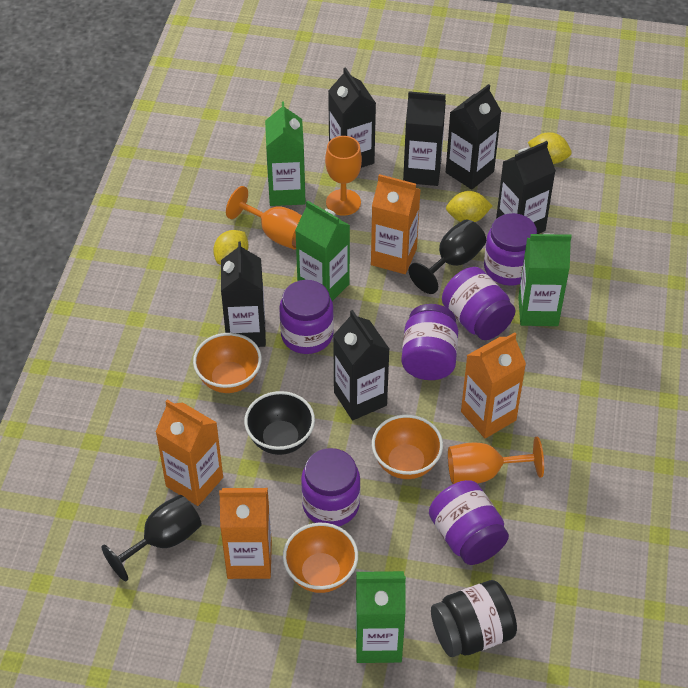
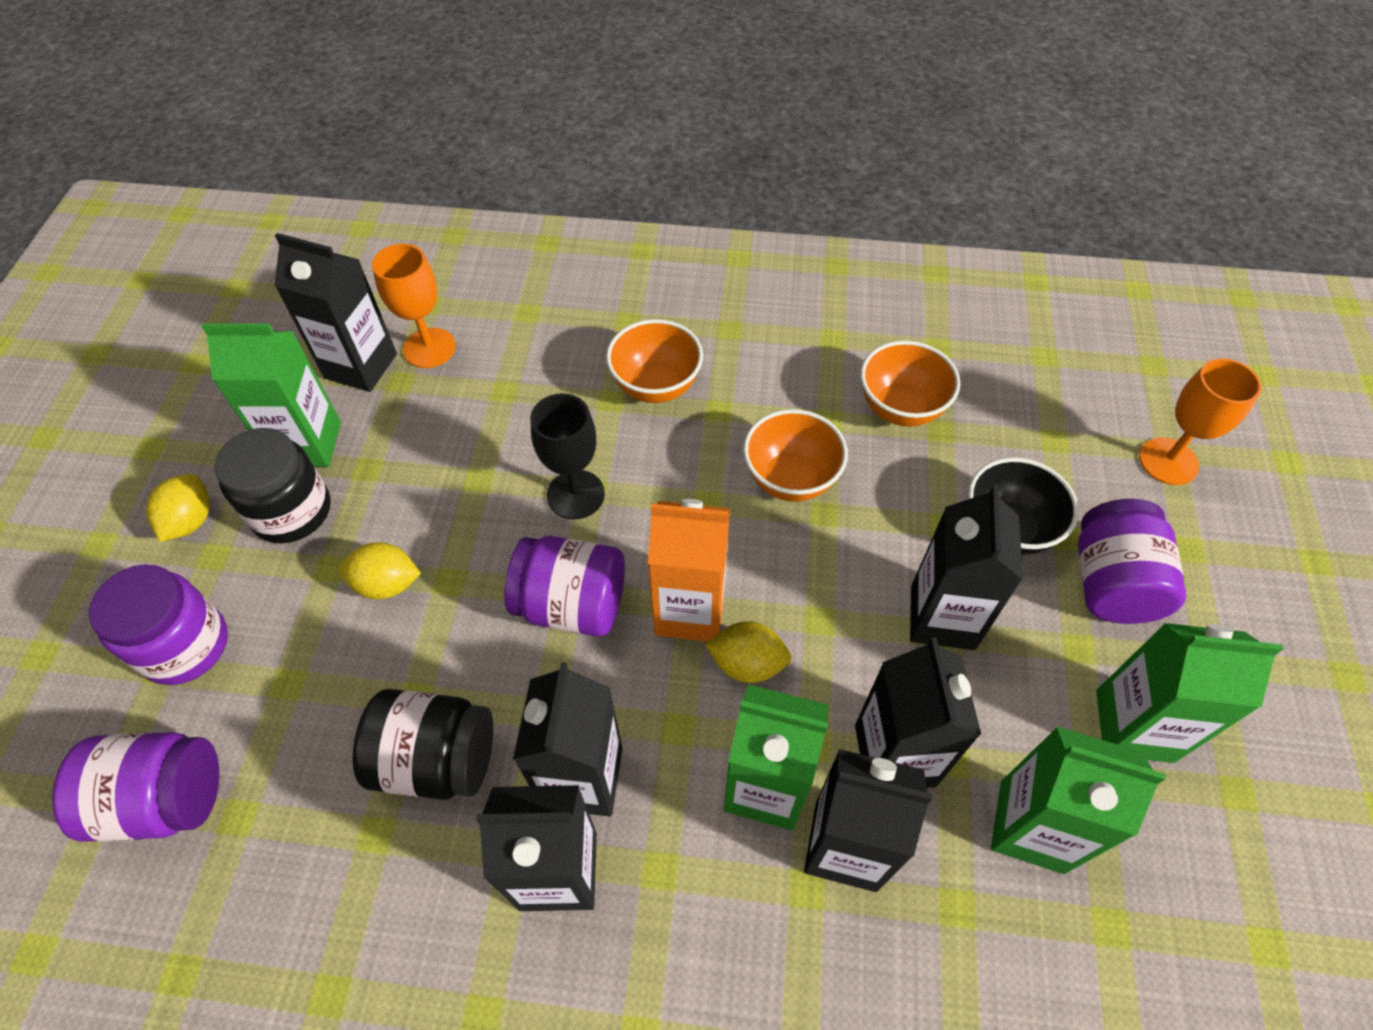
black goblet: [101,495,202,581] [409,220,486,294] = 2 -> [530,393,605,520] = 1
black jar: [431,580,517,657] = 1 -> [215,428,331,543] [352,689,493,800] = 2
orange carton: [156,400,223,506] [219,488,272,579] [371,174,421,274] [461,332,526,438] = 4 -> [648,499,730,642] = 1
orange goblet: [226,186,302,249] [325,136,362,216] [448,437,544,484] = 3 -> [372,243,456,368] [1139,358,1262,485] = 2
purple jar: [279,280,334,354] [301,448,360,526] [401,304,458,380] [429,480,509,565] [442,267,515,340] [484,213,537,286] = 6 -> [52,732,219,842] [89,564,228,685] [504,536,625,637] [1078,499,1186,624] = 4

